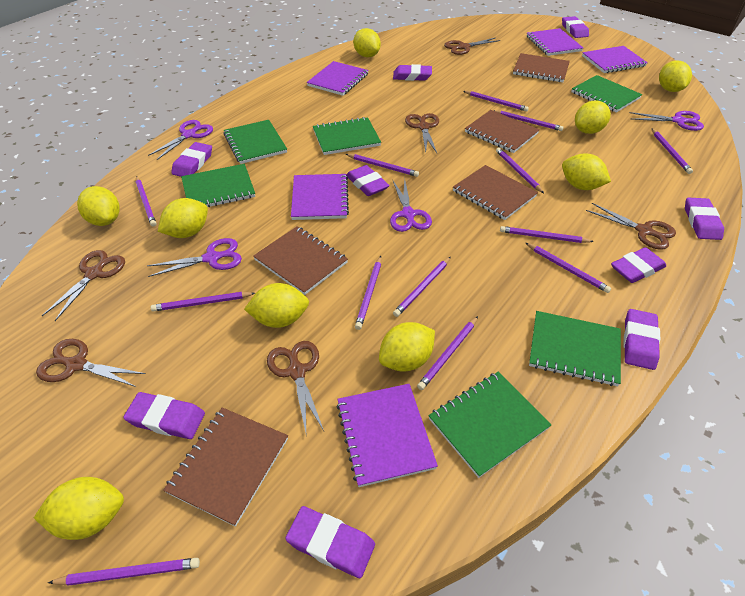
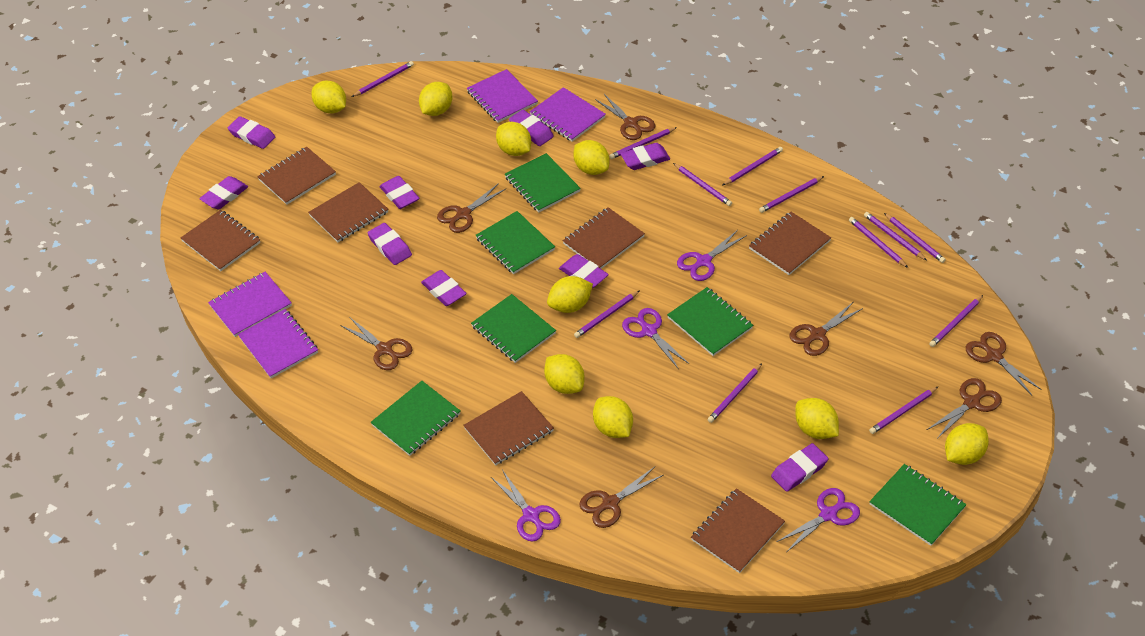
brown notebook: [163,407,288,527] [253,226,348,295] [453,165,538,220] [465,110,540,153] [513,53,570,82] = 5 -> [181,210,260,271] [257,147,336,205] [308,182,388,242] [463,391,554,466] [563,207,645,269] [691,488,785,573] [749,212,831,275] = 7
brown scissors: [36,339,146,387] [42,250,125,321] [267,341,324,432] [405,113,439,153] [444,37,501,55] [586,203,676,250] = 6 -> [340,318,413,370] [437,183,507,233] [579,467,663,528] [595,94,655,140] [789,302,863,356] [927,378,1002,439] [966,332,1042,395] = 7
purple notebook: [291,174,349,220] [307,61,369,96] [336,384,438,487] [527,28,583,56] [582,46,648,73] = 5 -> [208,272,292,337] [238,309,318,378] [467,69,538,123] [529,87,606,142] = 4
purple pencil: [48,558,200,586] [135,176,156,227] [151,292,255,311] [346,154,419,177] [355,256,381,330] [393,257,451,317] [417,316,478,390] [463,91,529,112] [494,110,564,131] [496,148,544,193] [500,226,594,243] [526,243,611,293] [651,128,693,174] = 13 -> [352,61,414,97] [574,290,640,338] [609,127,677,159] [673,163,732,206] [708,363,762,423] [723,147,783,185] [759,176,824,213] [849,217,908,268] [864,212,927,260] [869,387,938,434] [884,213,946,263] [929,295,983,347] = 12

